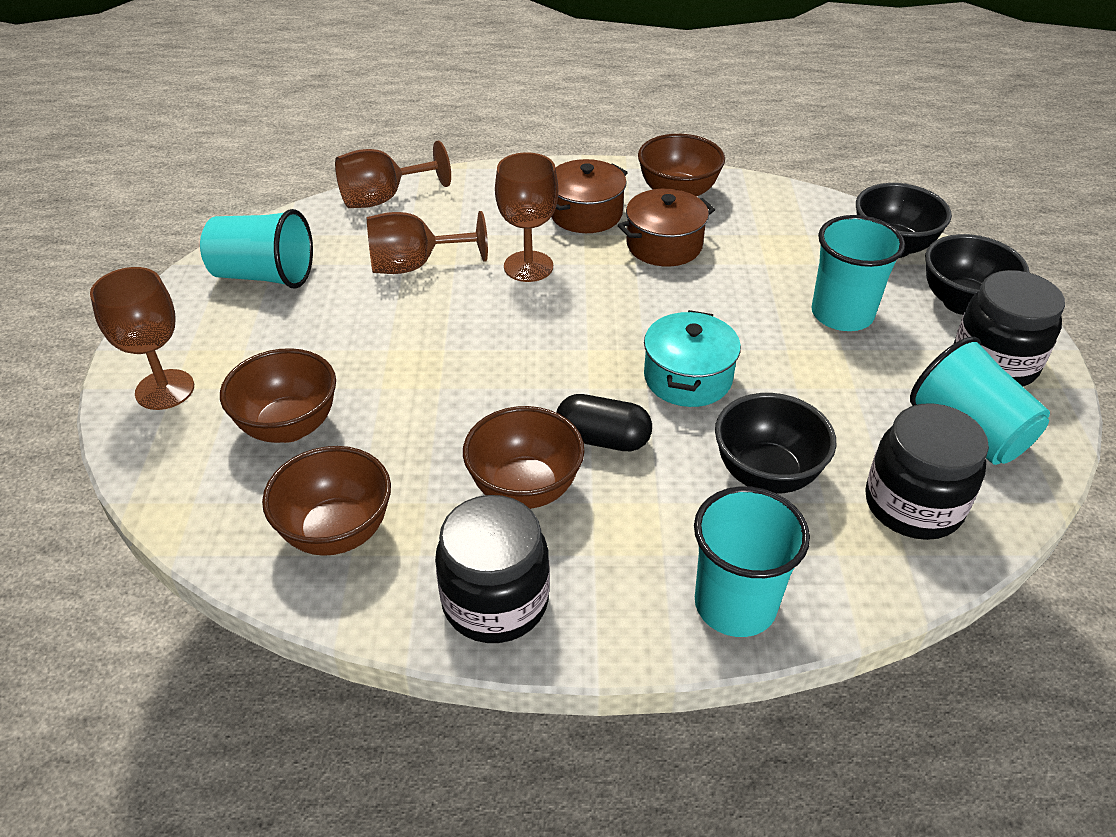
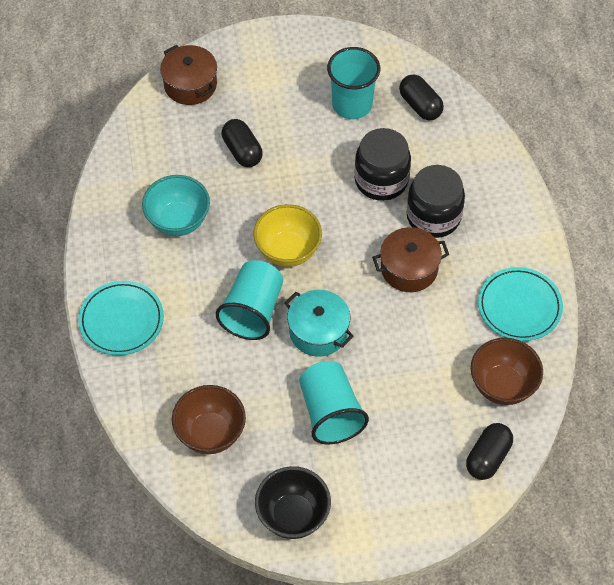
black bowl: [715,393,836,494] [856,183,952,258] [925,234,1030,315] = 3 -> [255,466,331,539] = 1
black capsule: [556,394,652,451] = 1 -> [222,119,263,167] [399,74,444,120] [466,423,513,480] = 3
black jar: [435,495,550,643] [865,403,989,540] [954,270,1065,387] = 3 -> [354,128,411,201] [406,165,465,238] = 2
brown bowl: [220,348,336,443] [262,446,391,556] [463,406,585,509] [638,134,725,197] = 4 -> [172,385,246,454] [471,338,543,405] = 2
brown goblet: [90,267,194,410] [335,141,451,208] [367,211,488,274] [495,152,558,282] = 4 -> none = 0
turquoise bowl: none = 0 -> [142,175,210,236] = 1
turquoise cup: [200,209,313,288] [694,486,810,637] [812,215,905,331] [910,337,1050,465] = 4 -> [216,260,283,340] [299,361,369,444] [327,47,380,119] = 3
turquoise plate: none = 0 -> [78,281,164,356] [478,267,563,341] = 2
yellow bowl: none = 0 -> [253,204,322,267] = 1

